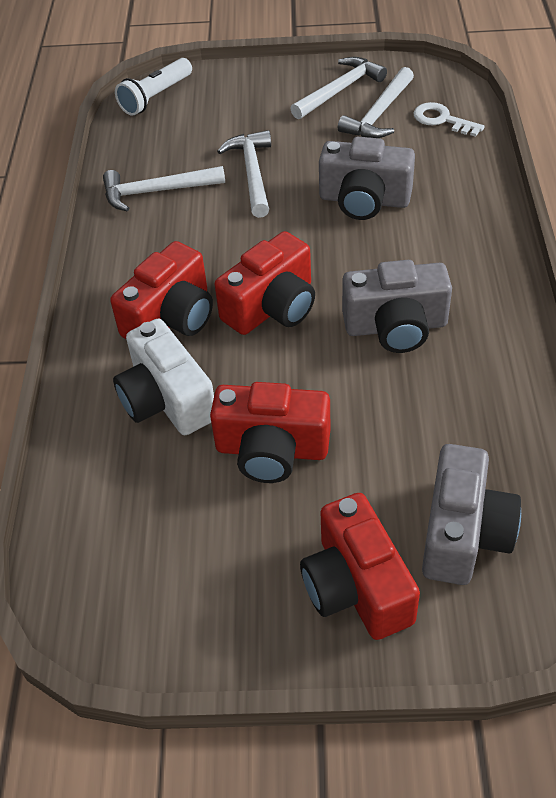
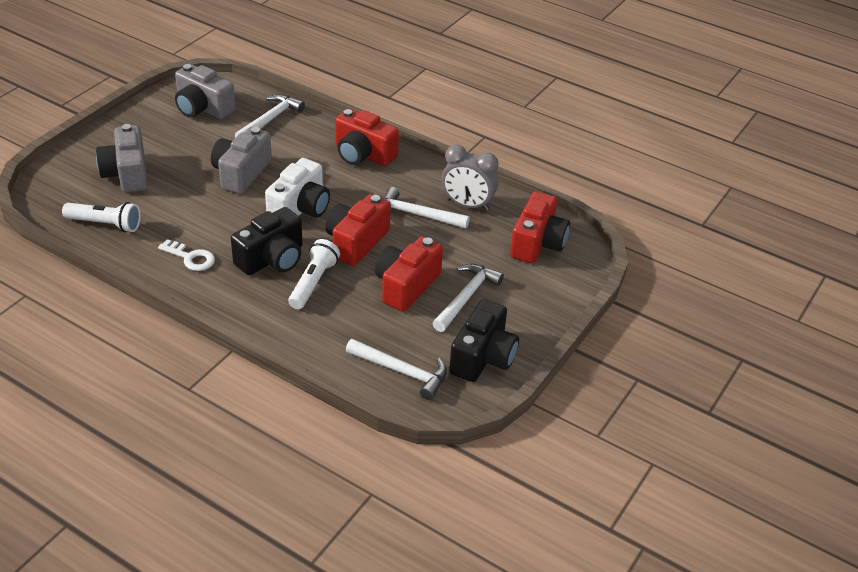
black camera: none = 0 -> [231,207,303,275] [449,299,519,382] = 2
grey clock: none = 0 -> [442,145,498,211] = 1
white flashlight: [115,58,192,116] = 1 -> [62,202,141,232] [288,239,340,309] = 2

